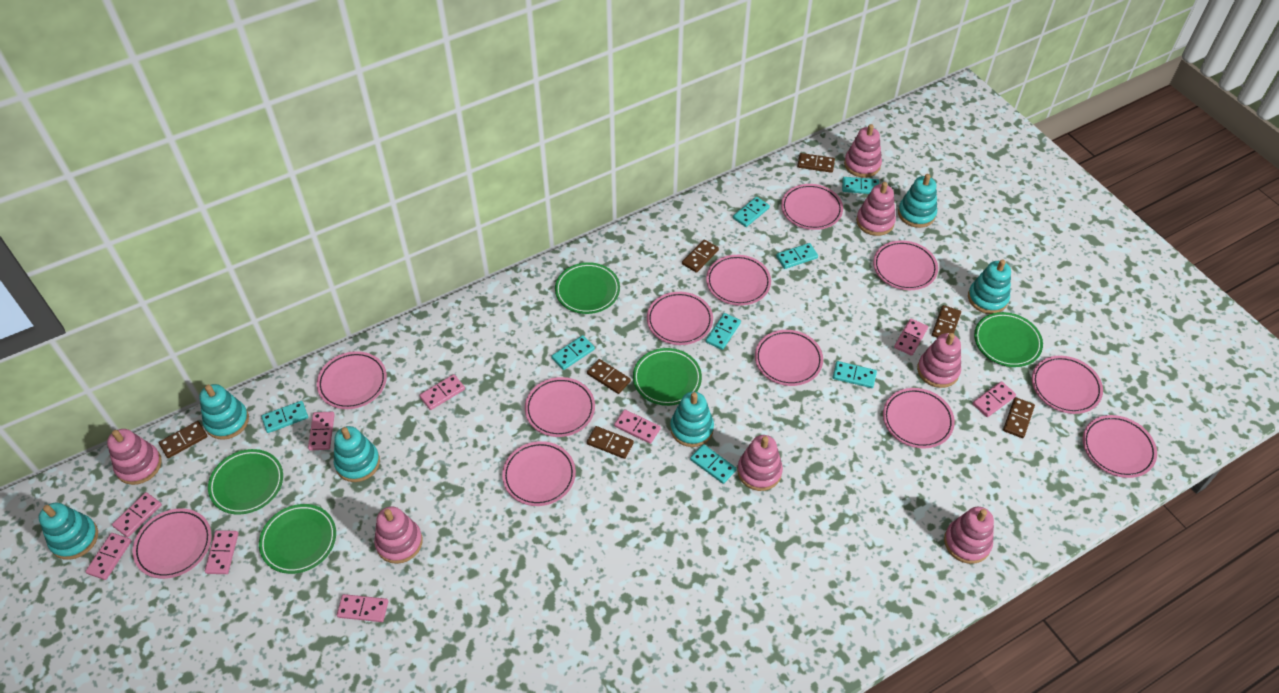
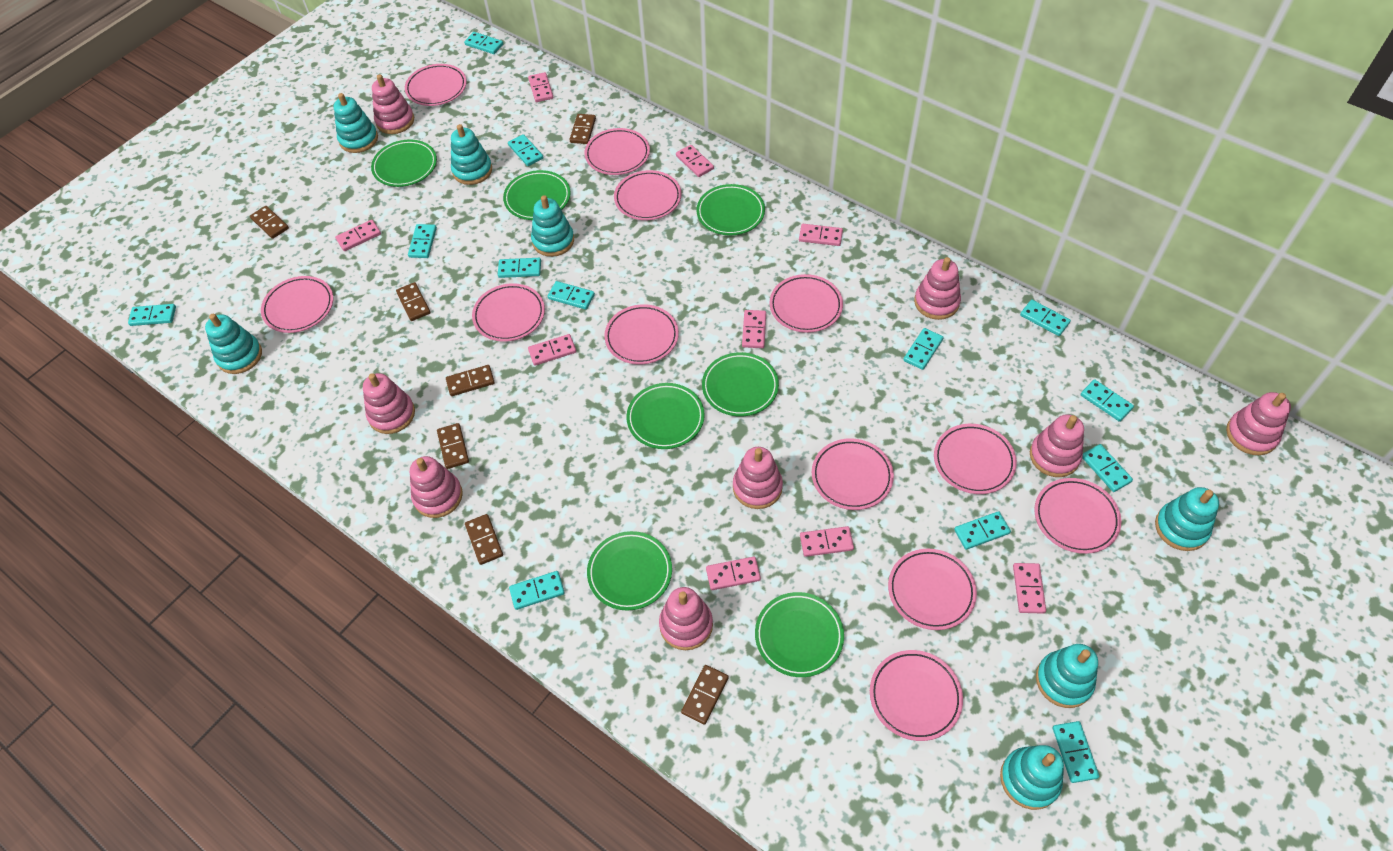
green plate: [208,449,283,515] [259,504,336,574] [555,262,620,314] [633,348,702,406] [974,312,1043,367] = 5 -> [371,139,437,187] [503,170,571,220] [587,531,672,610] [626,383,705,449] [696,184,765,235] [702,352,779,416] [755,592,844,677] = 7
pink stacking toy: [107,429,162,485] [374,506,423,564] [737,435,783,491] [844,124,882,178] [856,182,896,236] [917,333,961,388] [944,507,994,564] = 7 -> [363,373,415,434] [372,74,414,134] [410,456,463,518] [659,587,713,650] [733,447,783,509] [914,257,961,320] [1030,414,1084,477] [1226,392,1291,455] = 8
turquoise domino: [261,401,308,433] [551,335,595,370] [690,444,737,484] [706,313,741,350] [733,197,770,227] [776,243,818,269] [833,361,877,388] [842,177,879,194] = 8 -> [128,304,176,326] [408,224,437,258] [464,32,503,54] [498,258,541,278] [508,134,544,166] [509,571,565,610] [547,281,595,310] [903,328,944,370] [954,511,1011,550] [1020,300,1071,336] [1052,721,1099,783] [1080,379,1134,422] [1082,444,1133,492] = 13
turquoise stacking toy: [39,503,98,560] [199,384,249,440] [334,426,380,482] [670,392,714,447] [898,174,937,228] [968,259,1011,314] = 6 -> [205,314,262,374] [334,93,378,153] [451,124,492,185] [531,195,574,257] [1000,745,1064,810] [1036,644,1098,708] [1155,487,1219,551] = 7

